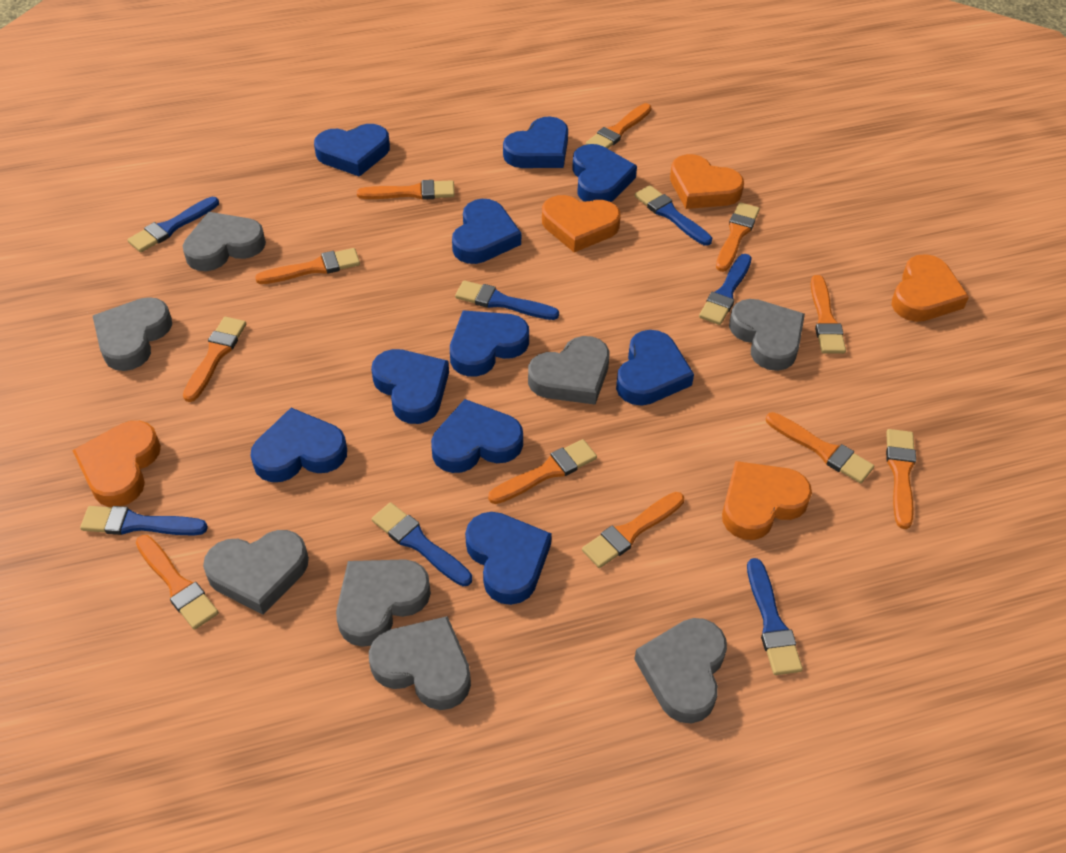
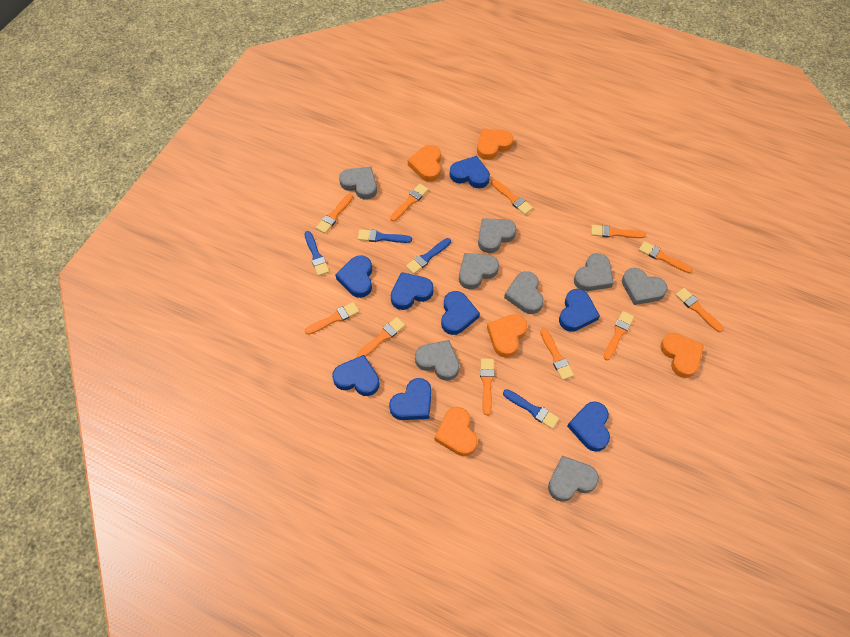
blue brush: [80,506,208,535] [127,197,219,253] [372,502,472,586] [455,280,559,320] [634,185,712,246] [699,254,752,325] [747,558,803,675] = 7 -> [304,231,330,276] [358,229,412,243] [406,238,451,274] [503,389,560,429] = 4
blue heart: [250,408,347,482] [314,124,390,177] [371,349,449,424] [431,399,523,473] [450,310,529,377] [452,199,521,264] [465,512,552,605] [503,117,568,168] [572,144,637,202] [616,330,694,406] = 10 -> [332,355,380,396] [335,255,372,298] [389,378,432,420] [391,272,434,310] [441,291,480,335] [450,156,490,188] [559,289,600,332] [567,402,610,452] = 8

